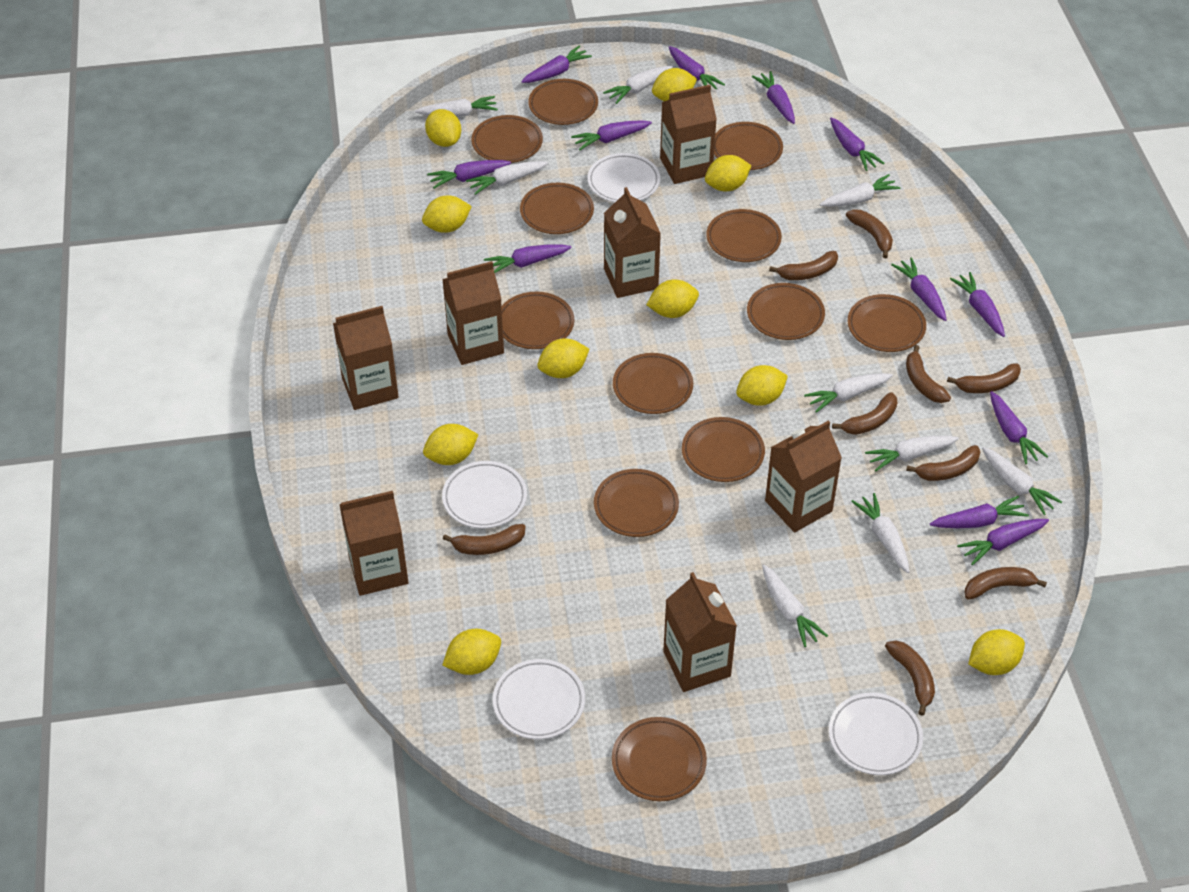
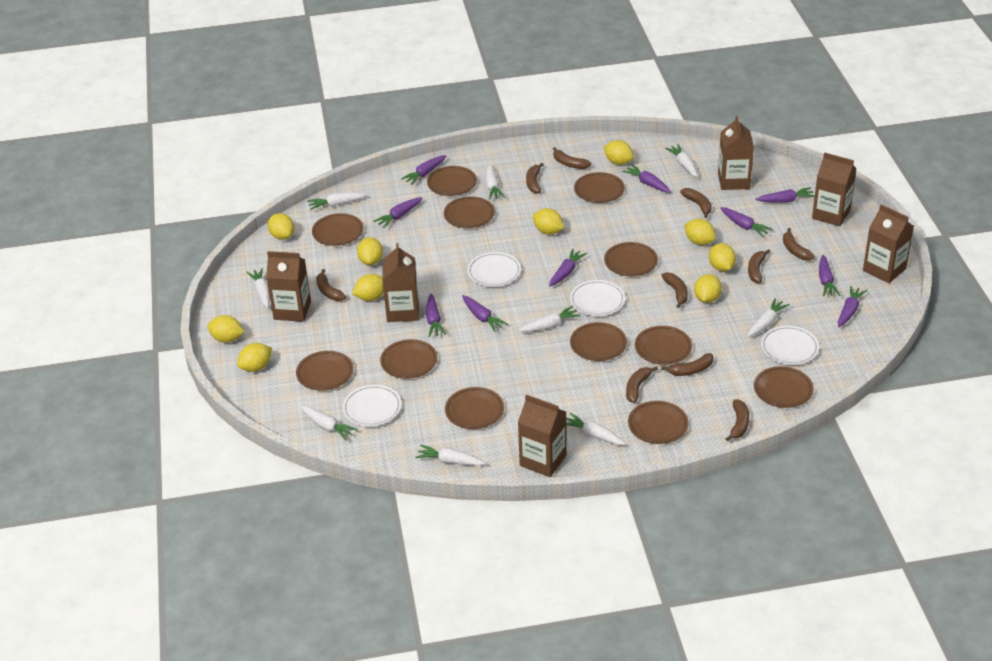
brown banana: [443,524,526,555] [769,251,838,280] [832,392,897,435] [846,210,893,258] [885,640,935,716] [906,345,951,403] [906,445,980,481] [947,363,1021,393] [964,567,1047,600] = 9 -> [316,269,346,301] [526,163,544,194] [553,147,591,169] [626,366,658,403] [661,272,688,308] [661,353,714,376] [680,188,712,218] [726,400,749,441] [748,249,770,283] [783,228,815,261] = 10
brown carton: [333,306,399,410] [339,491,409,596] [442,261,504,365] [604,187,661,298] [660,85,717,184] [663,572,737,692] [765,421,842,532] = 7 -> [266,251,311,322] [382,243,419,322] [518,394,567,477] [718,116,754,190] [812,153,857,227] [863,204,914,283] = 6
purple carrot: [427,160,511,189] [484,244,571,273] [521,46,592,83] [571,120,652,150] [669,46,725,89] [752,71,795,124] [830,118,885,171] [891,257,947,321] [930,496,1029,528] [950,272,1005,337] [957,519,1049,565] [990,391,1048,464] = 12 -> [373,197,422,228] [401,155,446,185] [426,294,446,337] [462,295,508,332] [549,249,587,287] [622,164,671,193] [720,207,773,237] [755,187,815,203] [819,255,840,296] [838,286,867,327] = 10

